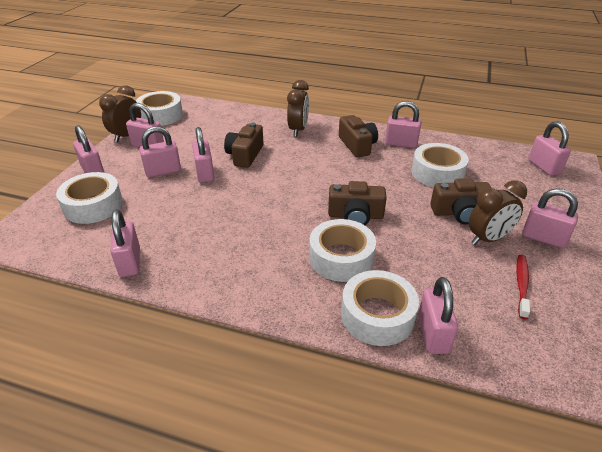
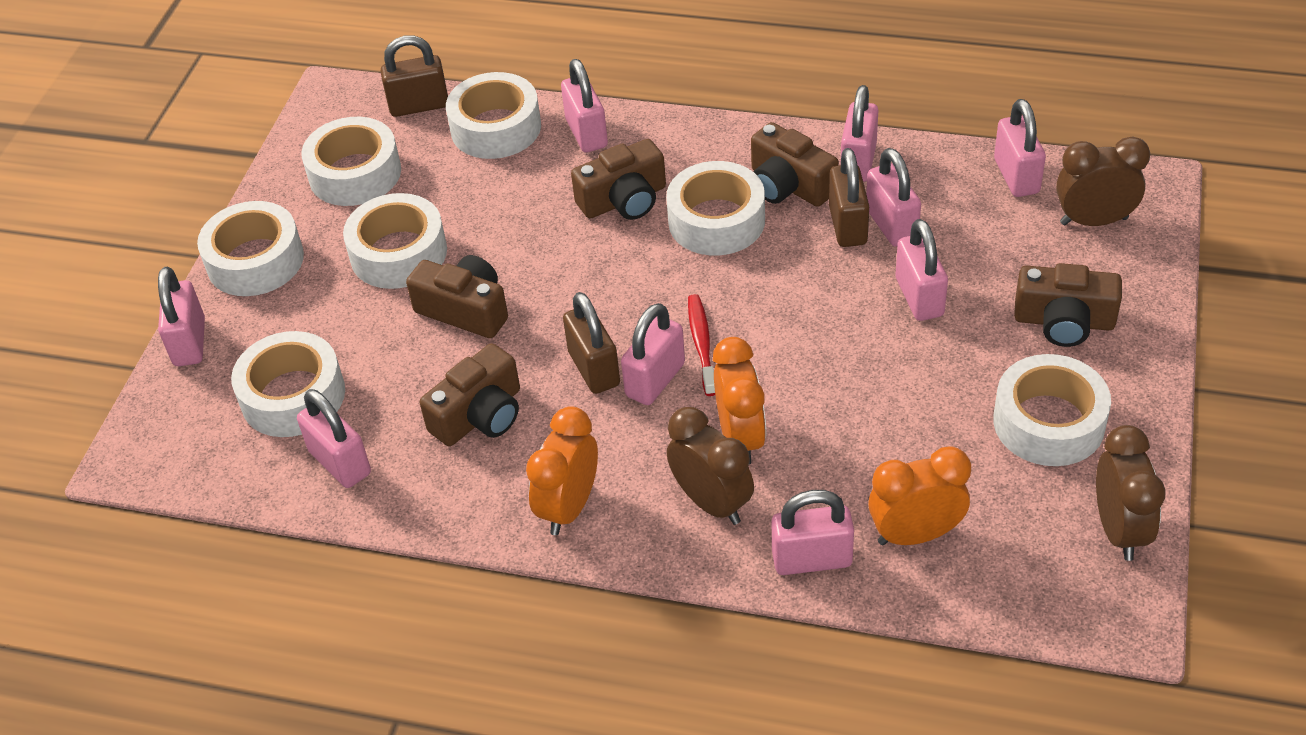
brown camera: [224,123,264,168] [328,181,387,225] [339,115,378,157] [430,178,492,225] = 4 -> [406,255,508,338] [420,343,520,446] [571,139,666,220] [751,122,839,207] [1014,263,1122,347] = 5
brown padlock: none = 0 -> [381,35,448,117] [563,292,620,394] [829,148,869,247] = 3
orange clock: none = 0 -> [526,406,598,535] [713,337,766,464] [868,446,971,545] = 3
white tape: [56,172,123,224] [136,91,183,126] [309,219,376,282] [341,270,419,346] [411,143,469,187] = 5 -> [197,201,304,296] [231,331,345,437] [301,117,401,206] [343,193,447,289] [446,72,541,159] [666,161,765,256] [993,354,1111,466] = 7

